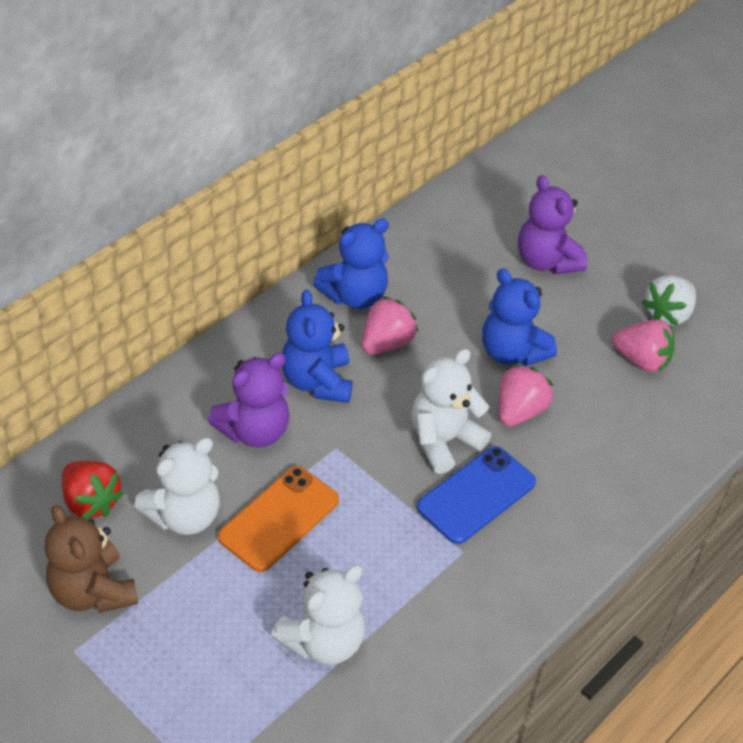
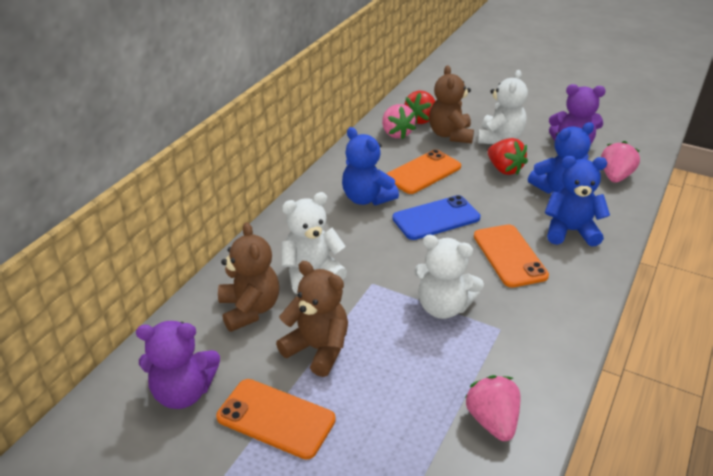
brown teddy bear: [45,505,138,613] = 1 -> [218,222,279,332] [276,261,348,377] [429,65,474,143] = 3
orange phone: [218,466,339,572] = 1 -> [216,379,336,460] [386,149,461,194] [474,224,549,288] = 3
red strawberry: [62,461,124,519] = 1 -> [404,90,435,124] [488,138,528,175] = 2
white strawberry: [642,275,696,326] = 1 -> none = 0

